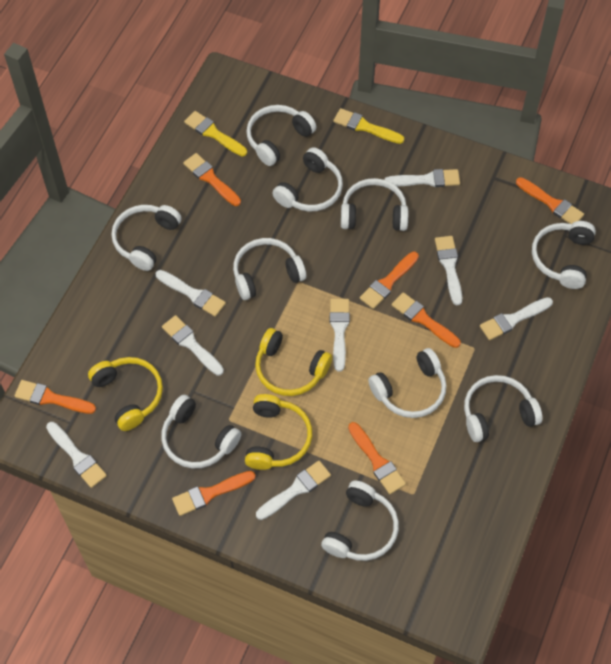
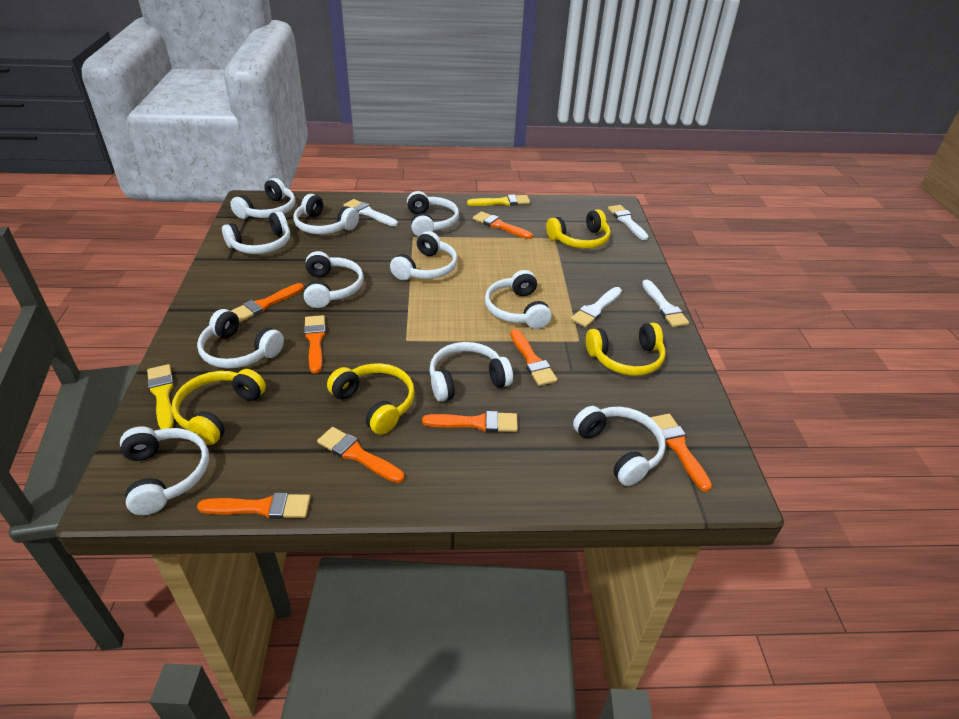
orange brush: [14,380,96,414] [172,471,256,516] [183,153,241,206] [348,422,406,494] [360,252,419,309] [392,292,461,348] [516,177,584,224] = 7 -> [197,493,311,519] [231,283,304,322] [304,315,326,374] [317,427,404,483] [422,411,518,432] [473,211,533,239] [510,329,558,386] [651,414,712,492] = 8
white brush: [46,422,107,488] [156,270,226,317] [162,315,224,376] [256,461,331,520] [330,299,350,372] [384,169,460,187] [435,236,462,305] [480,297,553,340] = 8 -> [344,199,398,226] [571,287,622,327] [608,205,649,240] [642,280,689,327] = 4
white headphones: [111,205,182,271] [161,395,241,468] [233,238,306,300] [246,105,316,166] [272,147,343,211] [321,480,399,561] [341,178,408,231] [368,348,447,418] [464,375,542,442] [532,221,596,289] = 10 -> [120,426,209,515] [197,309,284,369] [222,211,290,254] [230,178,295,219] [293,194,359,234] [304,251,364,308] [390,231,458,280] [407,191,459,237] [429,342,513,402] [485,270,552,329] [573,406,666,486] = 11
yellow headphones: [88,357,163,431] [245,394,312,470] [255,328,332,396] = 3 -> [172,369,266,445] [327,363,415,435] [546,209,611,249] [586,323,665,376] = 4

